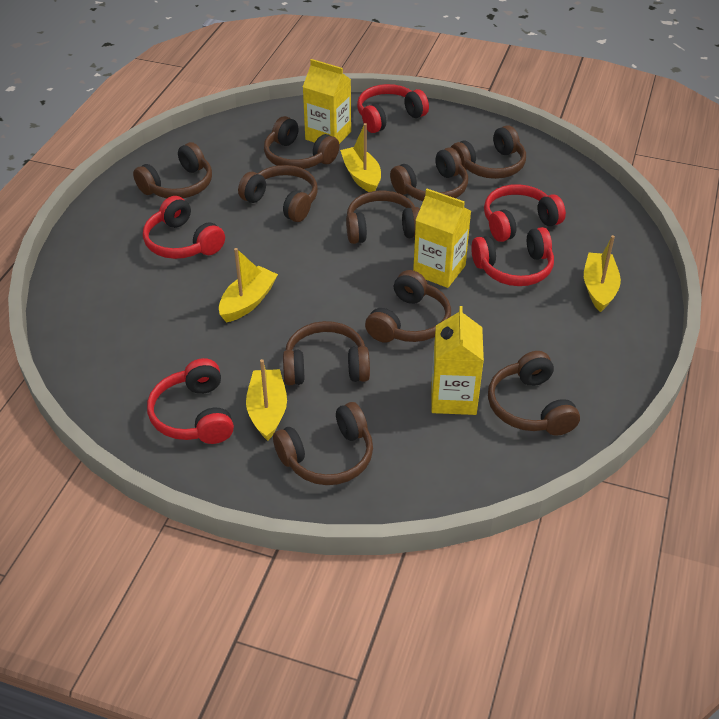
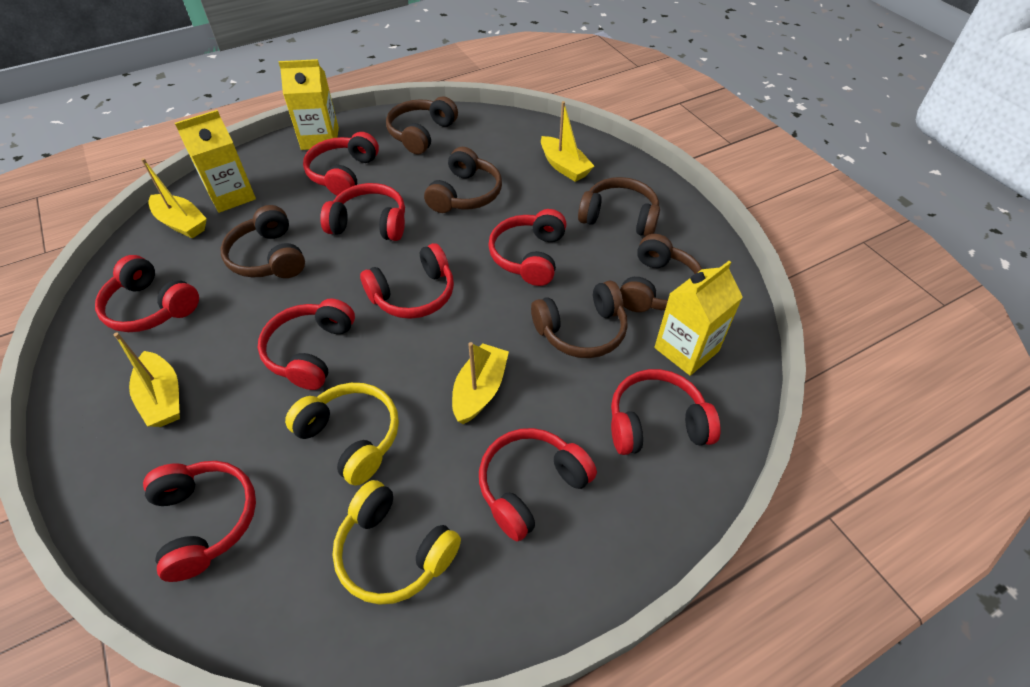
brown headphones: [133,142,212,198] [238,165,318,222] [264,116,340,169] [273,402,373,485] [283,321,370,385] [346,191,420,244] [365,270,451,343] [390,147,468,201] [451,125,526,179] [488,351,580,436] = 10 -> [220,205,305,278] [386,96,458,155] [424,147,502,213] [531,280,628,358] [578,177,660,236] [620,234,702,312] = 6
red headphones: [143,196,225,259] [147,358,234,444] [357,84,429,133] [471,227,554,286] [484,184,566,242] = 5 -> [95,255,199,332] [143,461,256,582] [258,298,355,390] [303,132,379,196] [320,183,405,241] [360,243,454,319] [479,428,597,542] [488,209,567,286] [611,369,720,455] = 9
yellow headphones: none = 0 -> [285,383,399,486] [332,480,461,605] = 2

